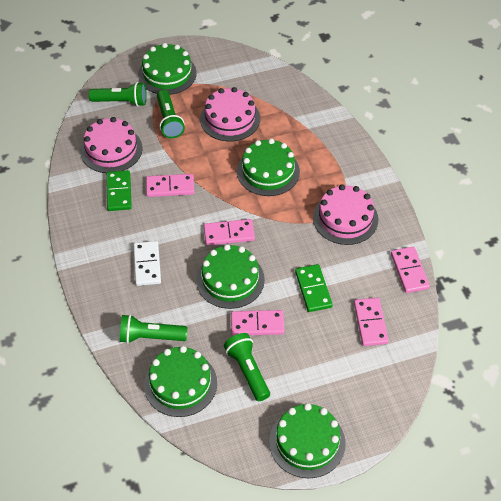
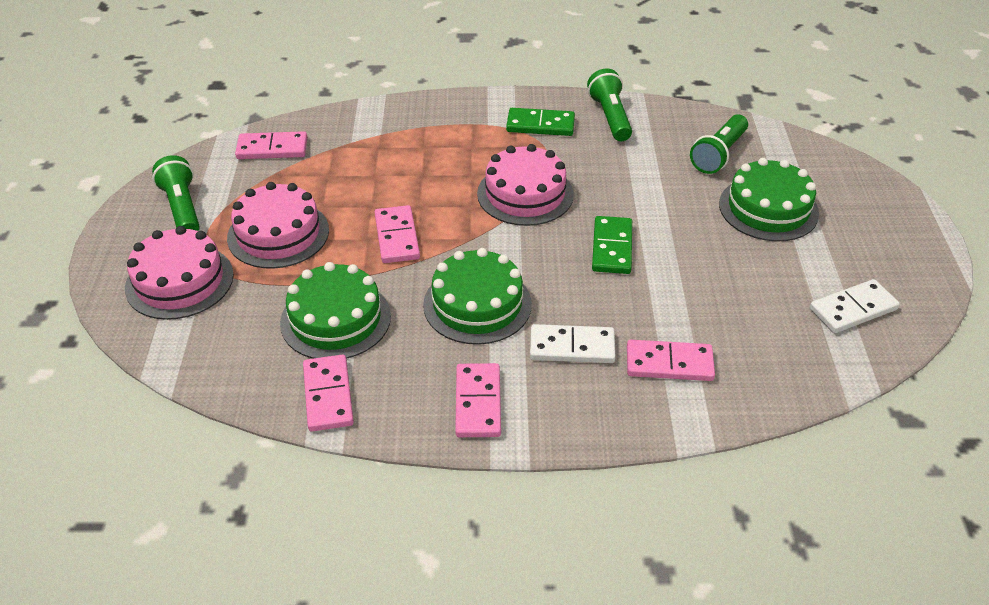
green cake: [138,43,196,95] [144,346,217,417] [196,244,265,309] [237,138,300,196] [269,403,346,478] = 5 -> [280,262,391,359] [423,248,532,345] [719,158,819,242] = 3
green flashlight: [89,82,147,107] [120,314,188,344] [157,90,185,138] [224,333,270,401] = 4 -> [152,155,200,231] [587,69,632,141] [690,114,748,174] = 3
white domino: [133,241,161,286] = 1 -> [530,324,616,363] [810,279,900,333] = 2

